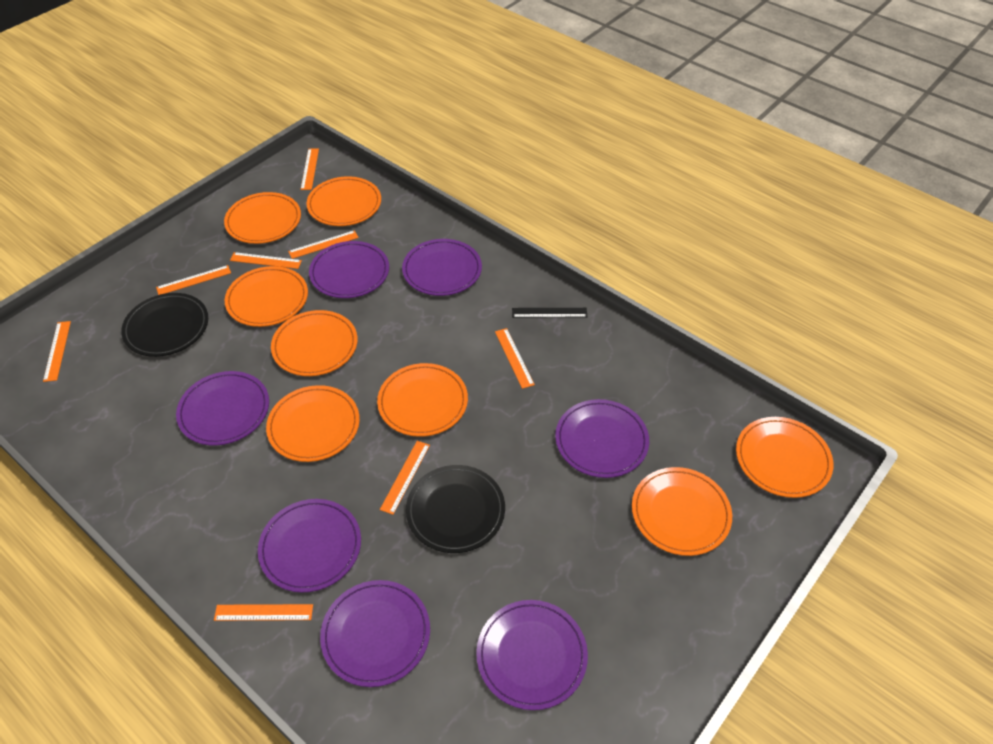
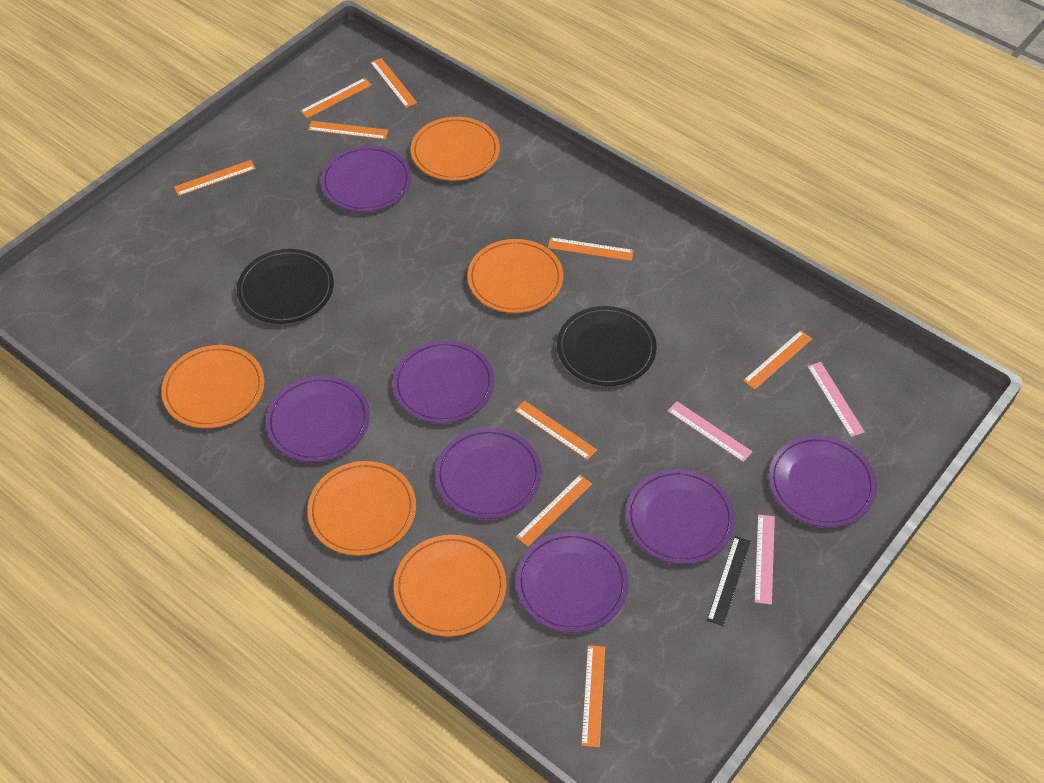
orange plate: [224,192,301,244] [225,266,308,327] [266,385,360,462] [271,310,358,376] [307,176,381,226] [377,363,468,437] [632,467,732,556] [736,417,833,498] = 8 -> [161,345,264,428] [307,461,416,556] [394,535,506,636] [411,117,500,181] [467,239,563,313] = 5
orange ruler: [43,321,71,382] [156,265,231,295] [214,604,313,621] [230,252,302,269] [288,230,359,259] [301,149,319,190] [380,441,430,515] [495,328,535,389] = 8 -> [174,160,256,196] [300,78,372,119] [308,121,388,140] [370,58,417,108] [514,400,597,460] [516,475,592,547] [548,237,634,261] [581,645,605,747] [743,330,812,390] = 9
pink ruler: none = 0 -> [668,401,753,462] [754,514,775,605] [807,362,865,437] = 3

